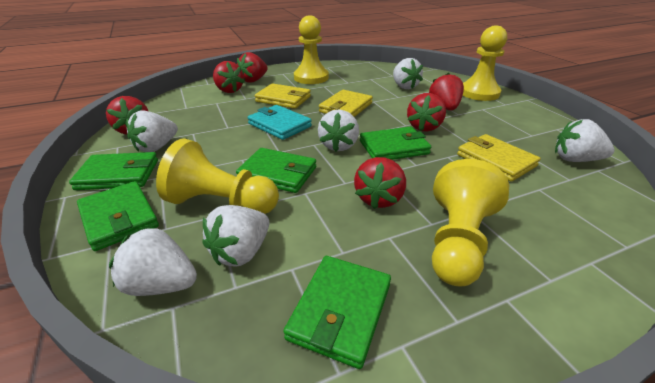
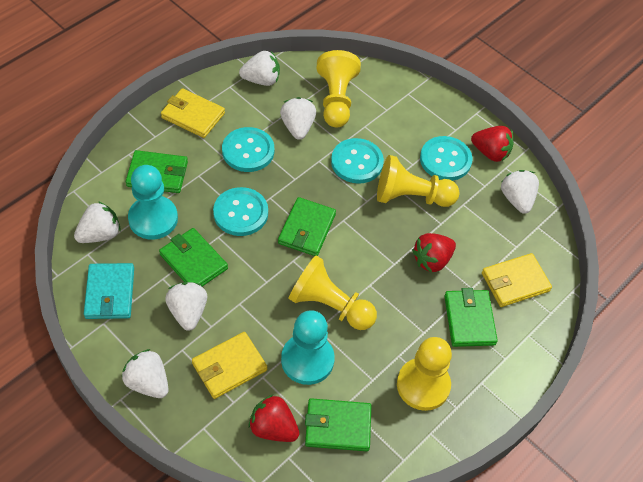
red strawberry: [106,96,148,135] [213,61,244,93] [237,52,268,83] [354,157,406,209] [407,93,446,132] [429,73,464,110] = 6 -> [249,395,299,442] [412,233,456,273] [471,126,513,162] = 3
turquoise button: none = 0 -> [213,187,268,236] [222,127,274,172] [331,138,384,184] [420,136,473,181] = 4
turquoise pawn: none = 0 -> [128,165,178,239] [281,310,335,385] = 2

